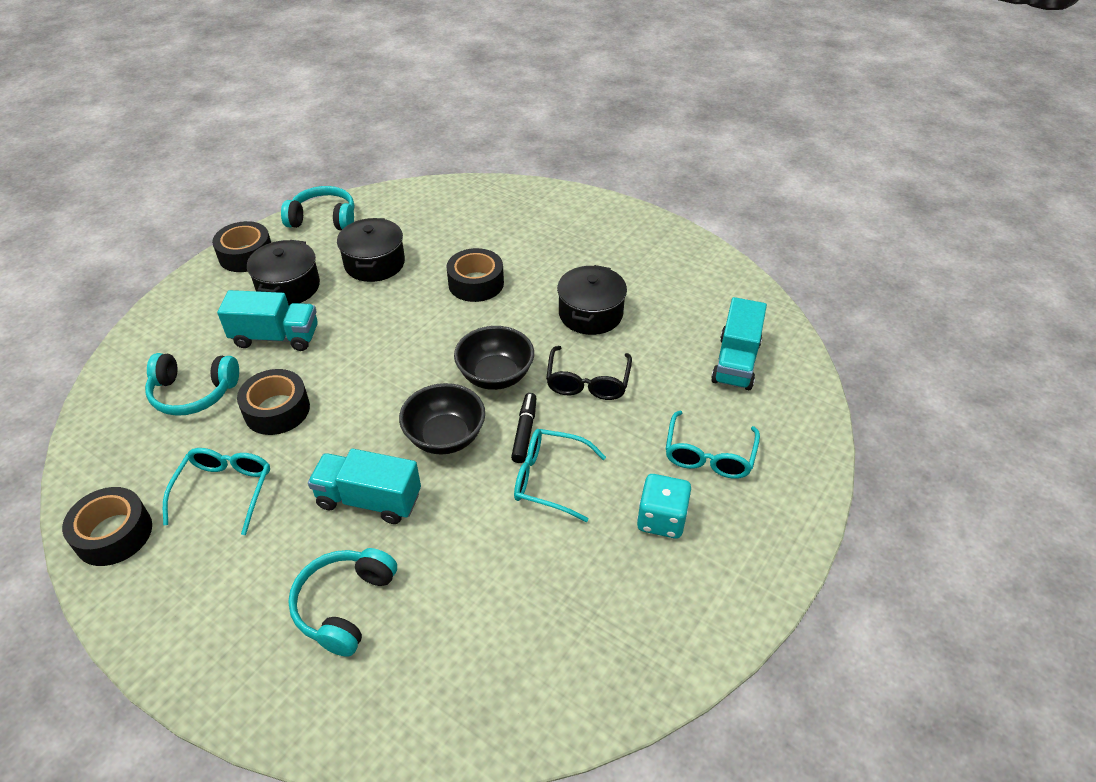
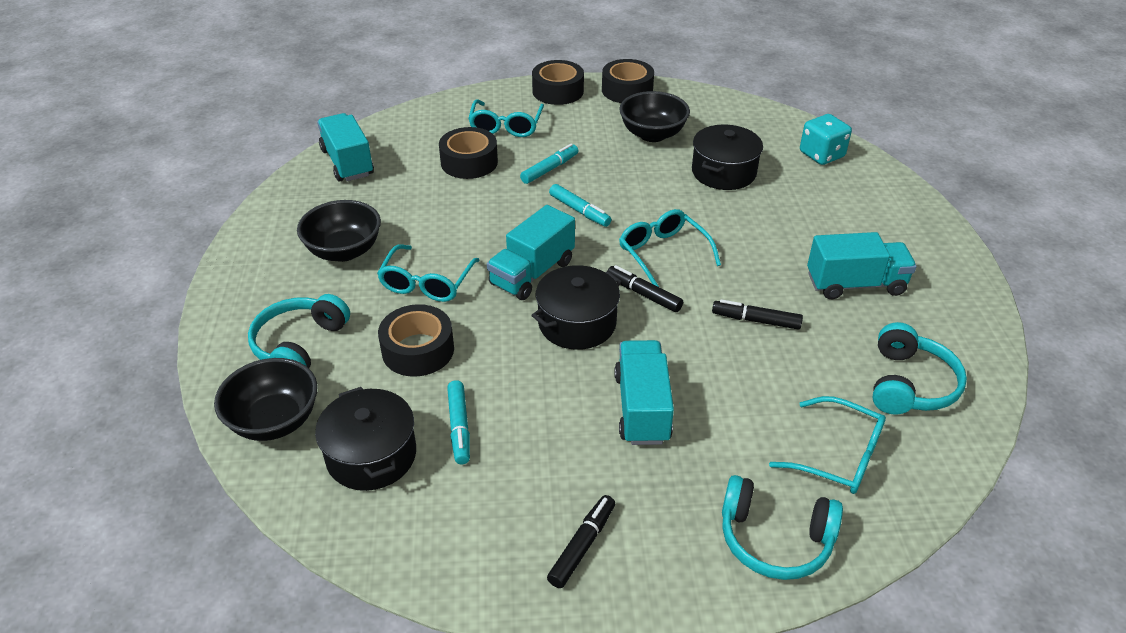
black bowl: [399,383,485,455] [454,326,534,390] = 2 -> [214,358,318,441] [297,200,381,262] [619,91,690,142] = 3
black glasses: [546,346,632,400] = 1 -> none = 0
black marker: [511,393,537,463] = 1 -> [547,495,615,588] [608,265,683,312] [712,299,803,330] = 3
turquoise glasses: [163,448,270,535] [514,429,606,522] [666,411,760,479] = 3 -> [377,244,480,302] [468,99,544,137] [619,209,721,288] [769,396,886,494] = 4
turquoise marker: none = 0 -> [447,380,470,464] [520,144,578,184] [549,184,612,227] = 3
turquoise truck: [217,290,318,351] [308,449,421,524] [711,297,767,390] = 3 -> [317,113,374,182] [487,205,575,300] [614,340,674,445] [807,232,917,299] = 4

